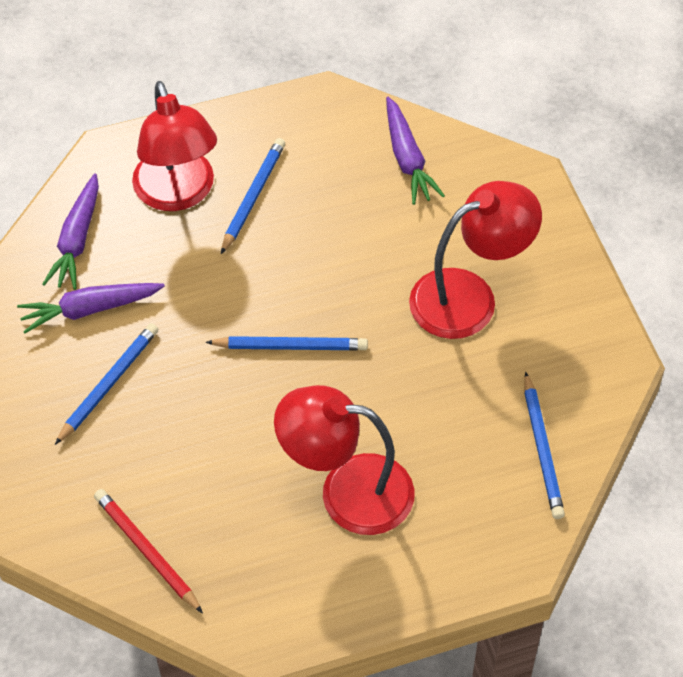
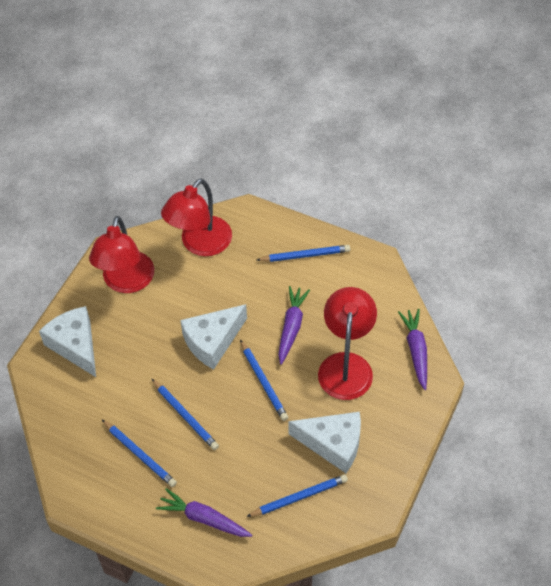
blue pencil: [55,323,158,445] [206,336,368,350] [221,138,285,254] [524,372,565,519] = 4 -> [102,420,177,487] [152,379,219,450] [240,340,288,421] [246,474,348,517] [257,245,350,262] = 5
red pencil: [94,489,203,613] = 1 -> none = 0
white cheese: none = 0 -> [39,306,96,377] [180,304,247,370] [288,412,361,473] = 3

